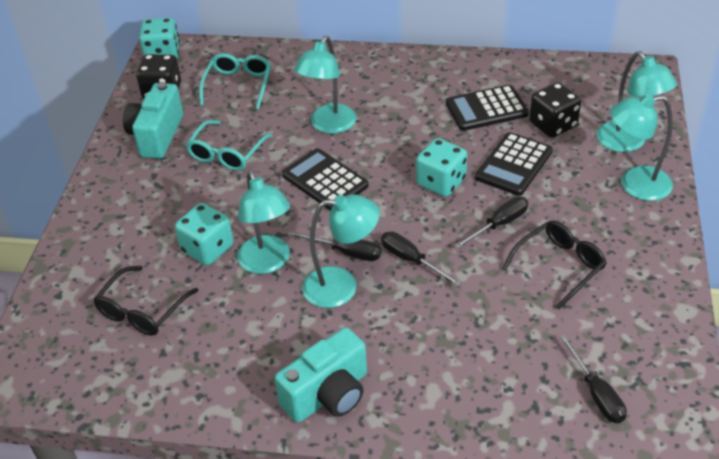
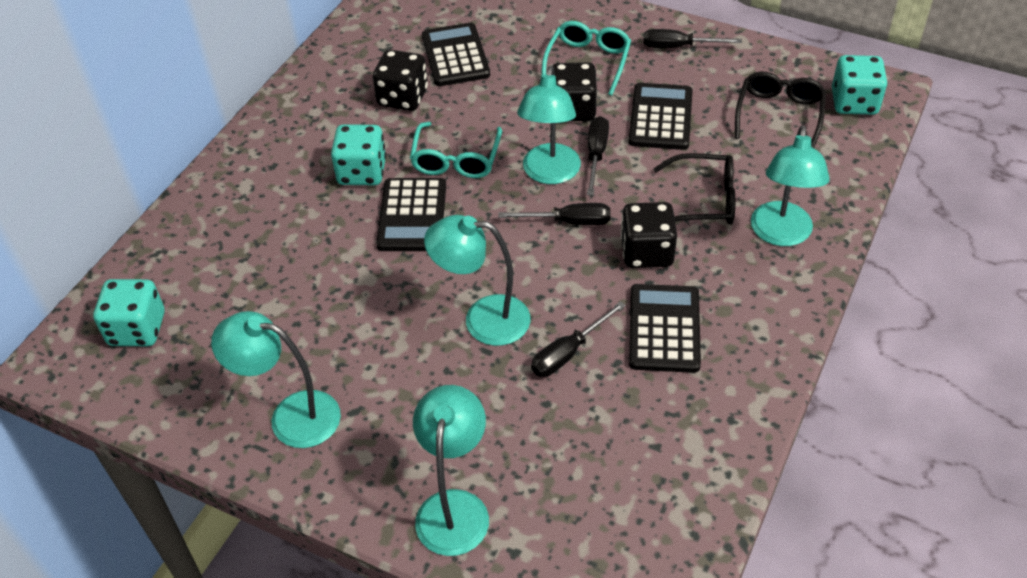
black calculator: [282,148,368,210] [446,85,529,131] [475,132,553,196] = 3 -> [376,178,446,251] [422,23,490,86] [629,83,693,150] [629,284,701,373] = 4
black dice: [136,54,181,99] [529,82,581,138] = 2 -> [373,50,428,111] [552,62,597,121] [621,202,677,268] = 3
turquoise camera: [123,82,183,159] [275,327,367,423] = 2 -> none = 0

